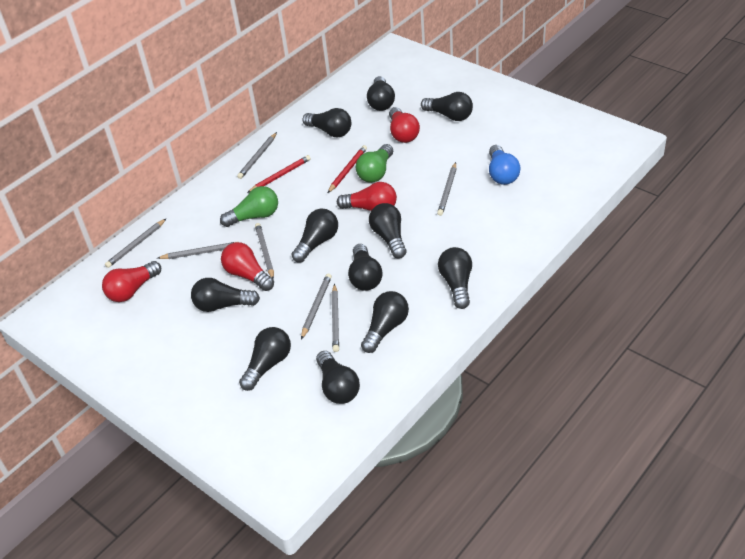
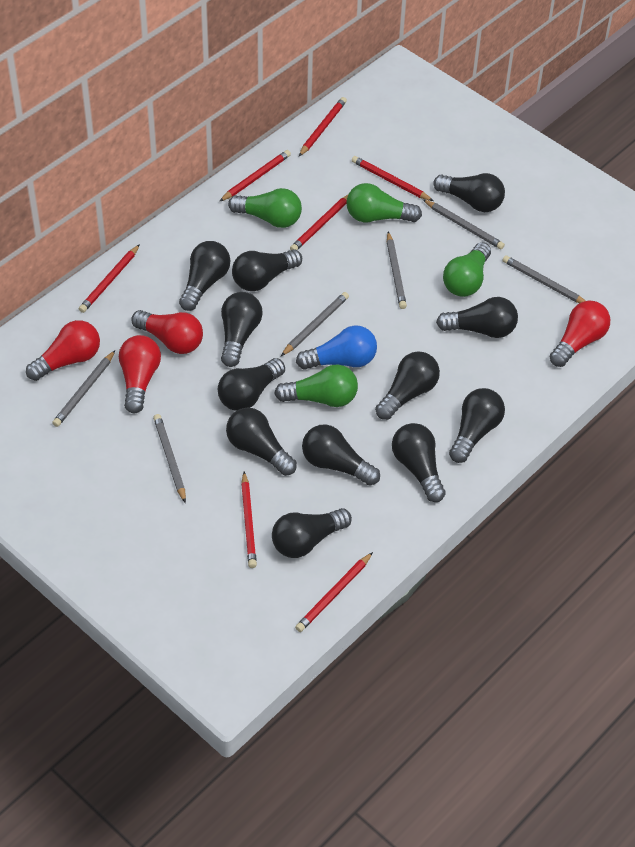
black light bulb: [191,278,260,312] [239,327,291,391] [291,209,338,262] [303,108,351,137] [316,351,360,404] [348,244,383,291] [361,291,409,353] [367,76,395,111] [369,203,407,259] [421,92,473,121] [438,247,472,309] = 11 -> [179,241,230,311] [218,358,285,411] [221,292,263,367] [226,408,297,476] [232,249,302,291] [272,508,352,558] [302,424,380,486] [375,351,440,420] [392,423,446,502] [433,173,505,212] [436,297,518,338] [449,388,505,463] = 12
green light bulb: [220,186,278,227] [356,144,393,183] = 2 -> [228,188,302,228] [274,364,358,407] [346,183,422,222] [443,242,491,297] = 4
grey pencil: [105,218,167,268] [158,242,235,259] [237,132,277,179] [255,223,274,279] [301,273,332,339] [332,284,339,352] [437,162,456,216] = 7 -> [52,351,115,427] [153,414,186,503] [281,292,349,356] [387,232,407,309] [423,199,505,250] [502,255,585,303] = 6
red pencil: [247,155,311,193] [328,145,367,193] = 2 -> [79,244,140,313] [219,150,291,202] [241,472,257,568] [290,195,348,250] [295,552,373,632] [299,97,347,156] [352,156,433,201] = 7

